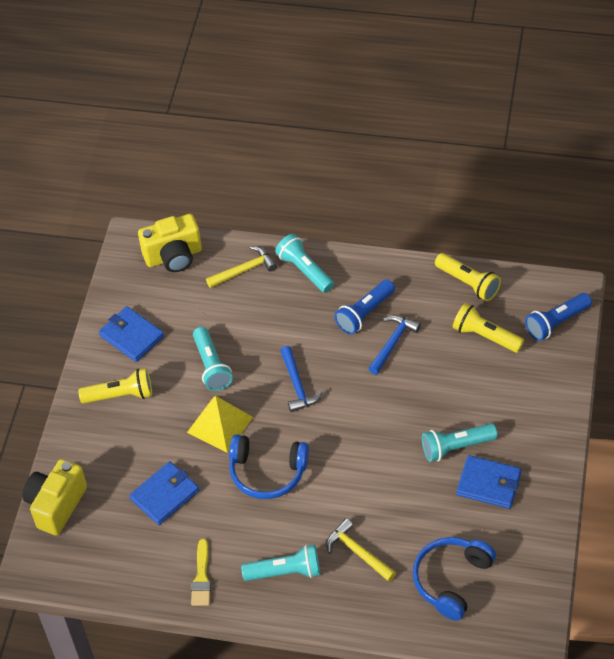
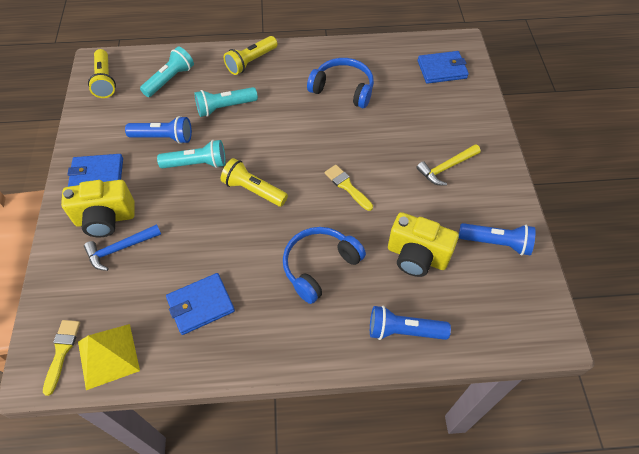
blue flashlight: [334,279,395,334] [525,293,592,341] = 2 -> [125,116,192,144] [370,306,451,340] [459,223,536,255] = 3
blue hammer: [280,346,323,412] [368,315,421,374] = 2 -> [84,224,161,271] = 1
turquoise flashlight: [193,327,233,391] [241,545,320,581] [275,234,334,293] [422,424,498,462] = 4 -> [140,46,194,97] [157,140,226,169] [194,87,258,117] = 3
yellow brush: [191,539,211,606] = 1 -> [43,320,80,396] [325,165,373,211] = 2
yellow hammer: [206,246,277,288] [326,518,396,582] = 2 -> [416,144,481,186] = 1

